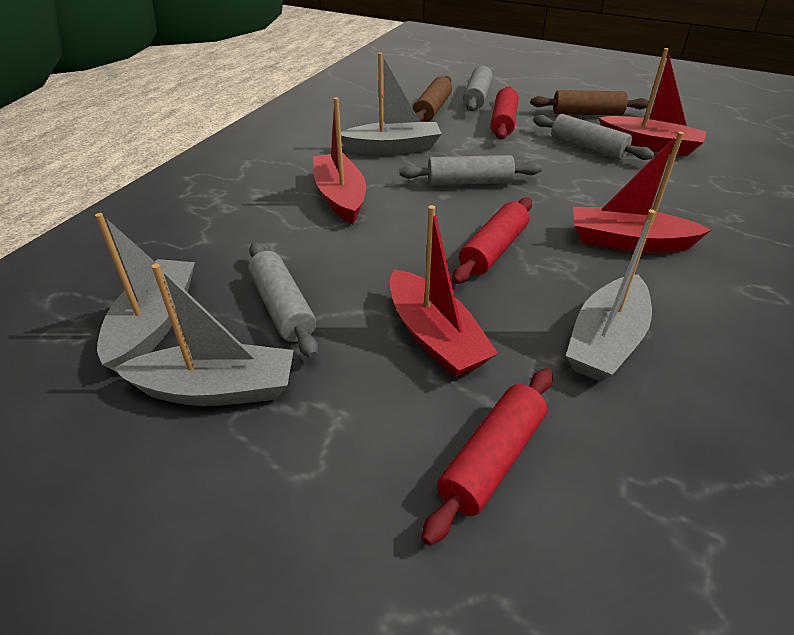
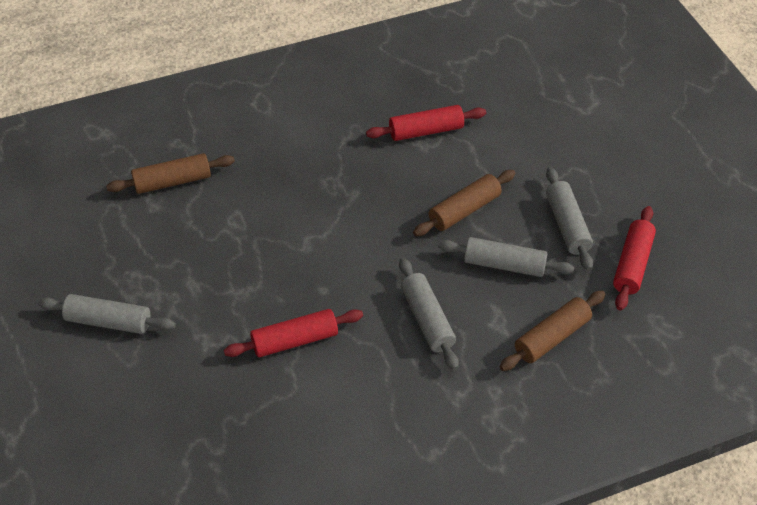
brown rolling pin: [413,76,452,122] [531,90,649,115] = 2 -> [106,153,235,194] [413,170,516,236] [500,291,606,371] = 3
grey boat: [95,213,195,371] [113,263,294,406] [341,53,442,155] [566,209,656,382] = 4 -> none = 0
red boat: [313,97,366,224] [390,205,498,378] [573,132,711,253] [599,48,707,156] = 4 -> none = 0

